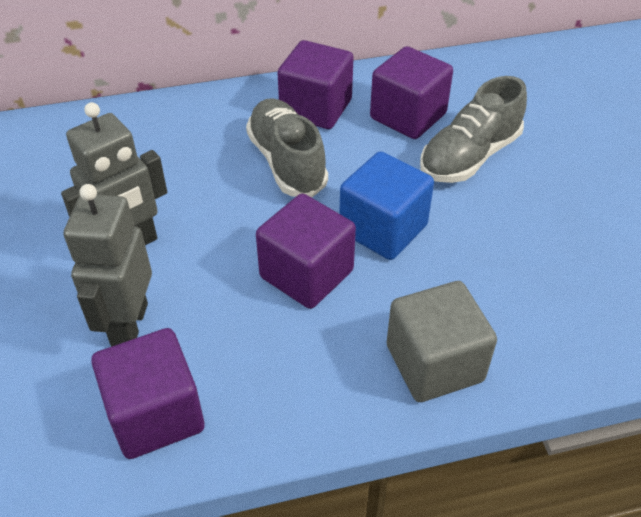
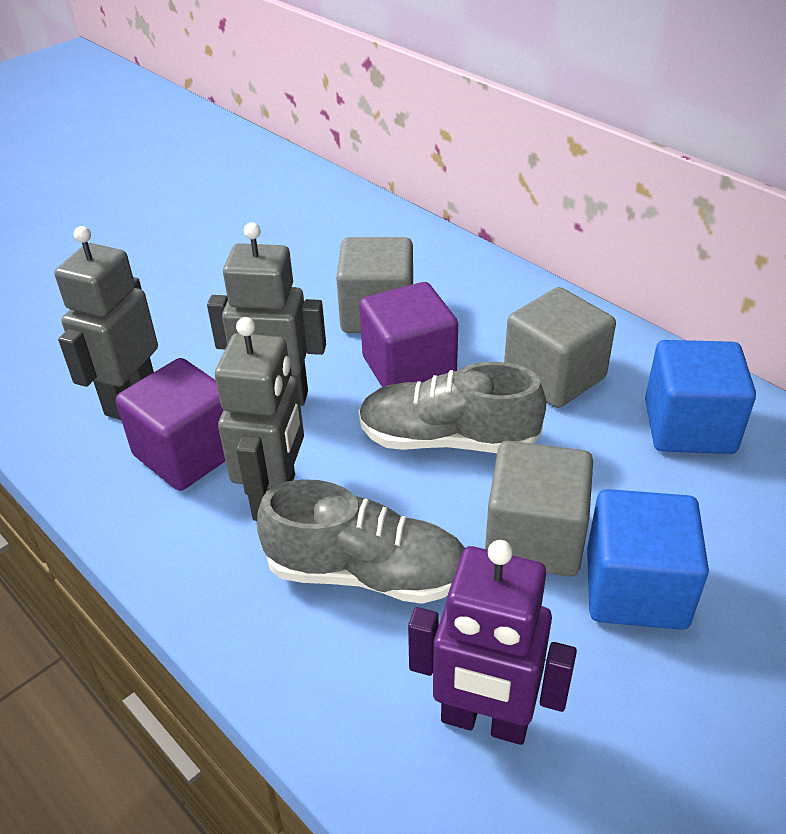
blue cube: [339,151,434,260] = 1 -> [587,489,709,630] [645,340,756,454] = 2
grey cube: [387,281,497,402] = 1 -> [336,237,413,333] [485,441,593,576] [504,287,616,408] = 3
grey robot: [61,102,167,245] [64,184,152,347] = 2 -> [54,226,158,420] [207,222,326,406] [215,317,304,521] = 3
purple cube: [91,328,205,459] [256,193,356,309] [278,40,354,129] [370,46,453,139] = 4 -> [116,358,225,491] [359,282,458,387] = 2
purple robot: none = 0 -> [408,540,577,745] = 1

